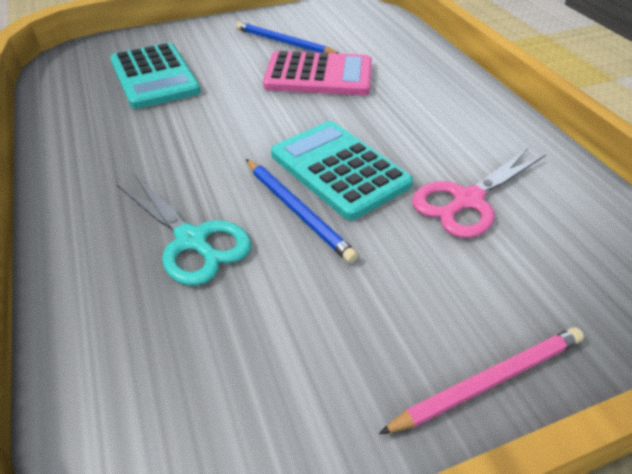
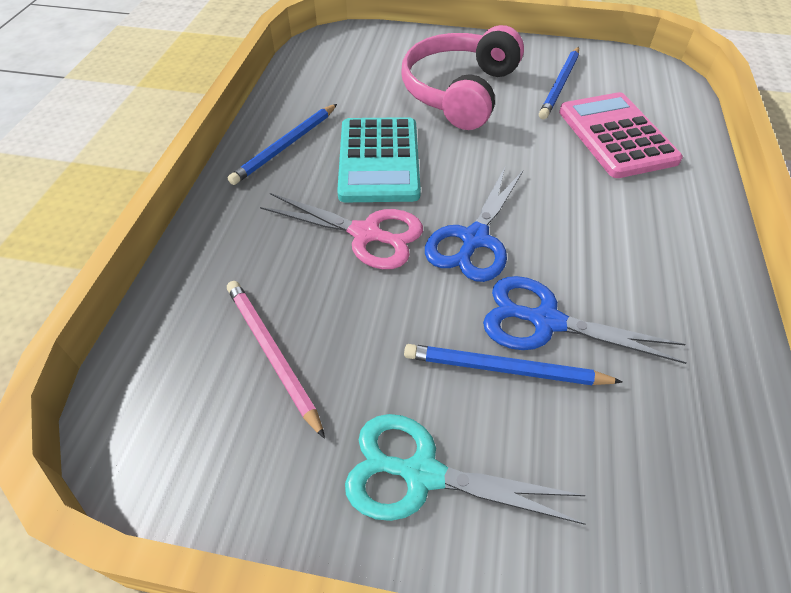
blue pencil: [236,22,338,53] [246,159,358,263] = 2 -> [228,104,337,185] [404,344,623,385] [539,47,579,119] = 3
blue scissors: none = 0 -> [425,167,523,282] [483,276,687,364] = 2
pink headphones: none = 0 -> [402,25,524,130] = 1
turquoise calculator: [110,43,201,109] [271,121,413,220] = 2 -> [337,117,421,202] = 1

